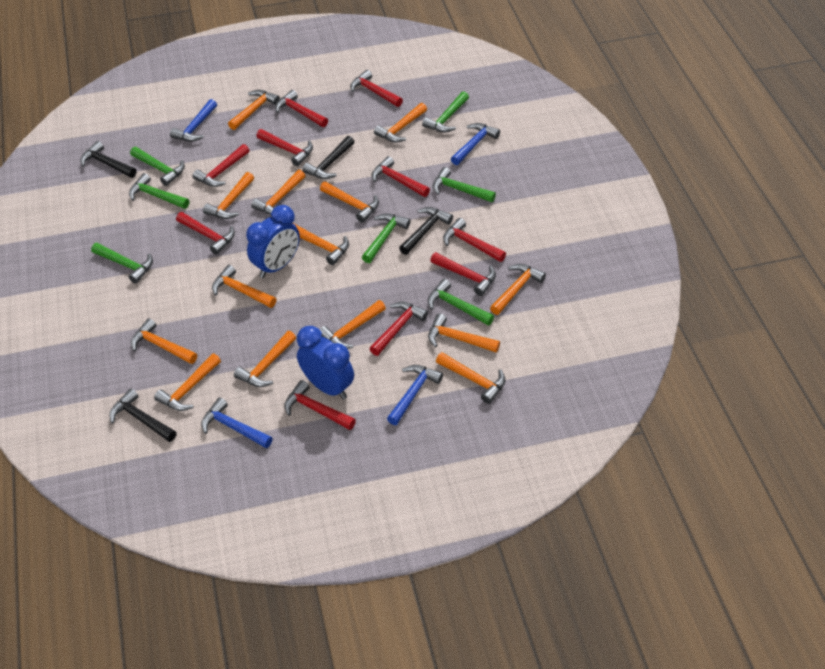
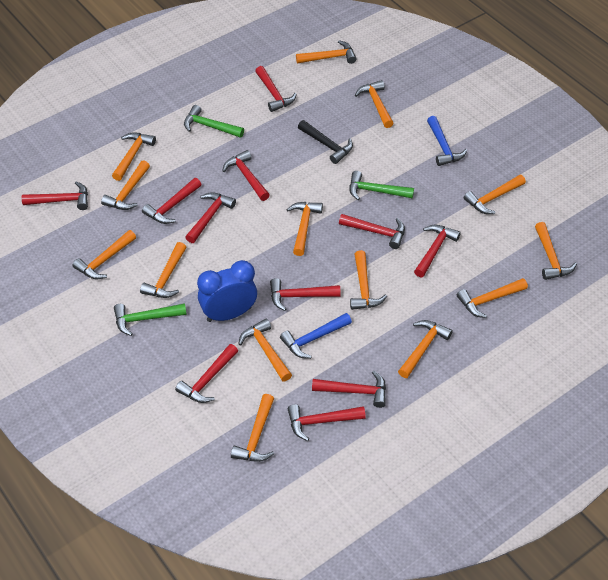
black hammer: [80,141,137,178] [109,388,177,442] [302,136,354,179] [399,207,453,255] = 4 -> [298,120,353,164] = 1
blue clock: [246,205,300,278] [297,326,354,400] = 2 -> [197,260,257,322] = 1
blue hammer: [170,99,217,142] [201,398,273,448] [387,365,443,425] [451,123,500,165] = 4 -> [280,313,352,359] [427,116,467,166] = 2
green hammer: [91,243,153,284] [129,173,189,209] [130,147,185,186] [362,213,411,263] [422,91,469,132] [428,279,494,326] [432,167,496,202] = 7 -> [114,303,187,336] [184,105,244,138] [349,171,414,200] = 3
red hammer: [176,212,235,255] [193,144,250,187] [256,129,313,166] [275,90,328,127] [284,380,356,430] [350,70,403,107] [369,302,428,356] [372,156,430,197] [430,252,496,296] [443,218,506,262] = 10 -> [22,181,88,210] [142,178,202,224] [175,344,238,403] [185,192,236,243] [222,150,270,201] [255,66,297,112] [270,278,341,311] [288,404,366,441] [312,371,386,408] [339,214,405,249] [414,225,461,278] = 11

